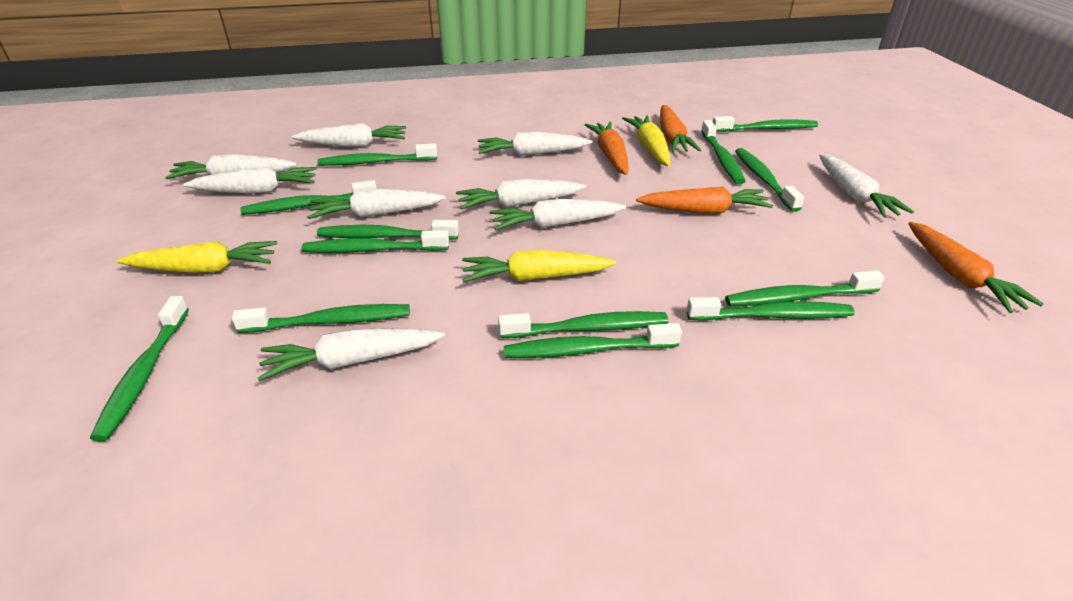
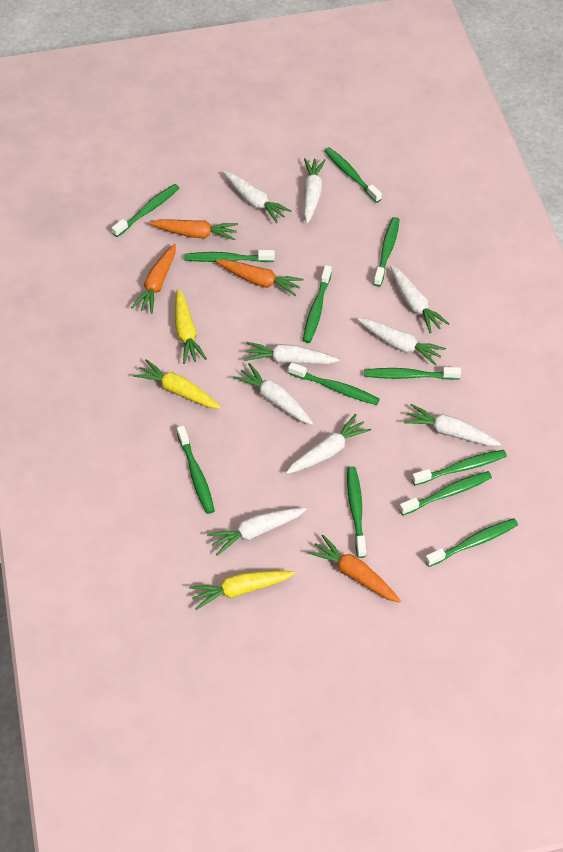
green toothbrush: [90,296,189,442] [232,304,410,333] [241,180,377,215] [301,230,449,253] [317,220,459,240] [318,143,438,166] [498,311,668,338] [504,323,682,358] [687,297,855,321] [701,120,746,184] [713,116,818,132] [725,270,885,306] [735,148,804,212] = 13 -> [112,184,179,237] [177,426,215,514] [184,250,275,262] [288,362,380,405] [303,265,332,343] [324,147,382,203] [347,466,366,558] [364,367,461,380] [373,217,400,287] [399,471,492,515] [412,450,507,485] [425,518,518,567] = 12

